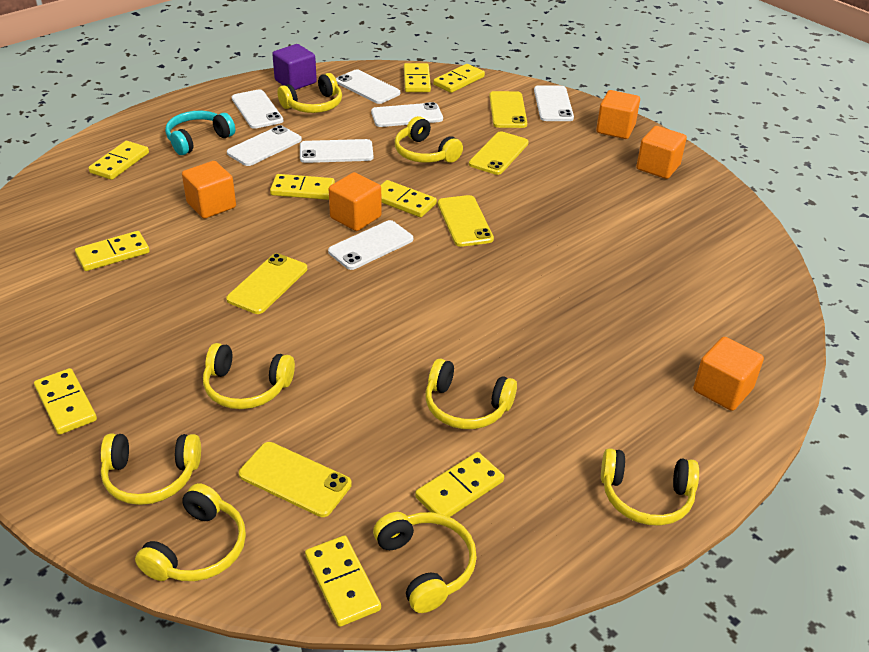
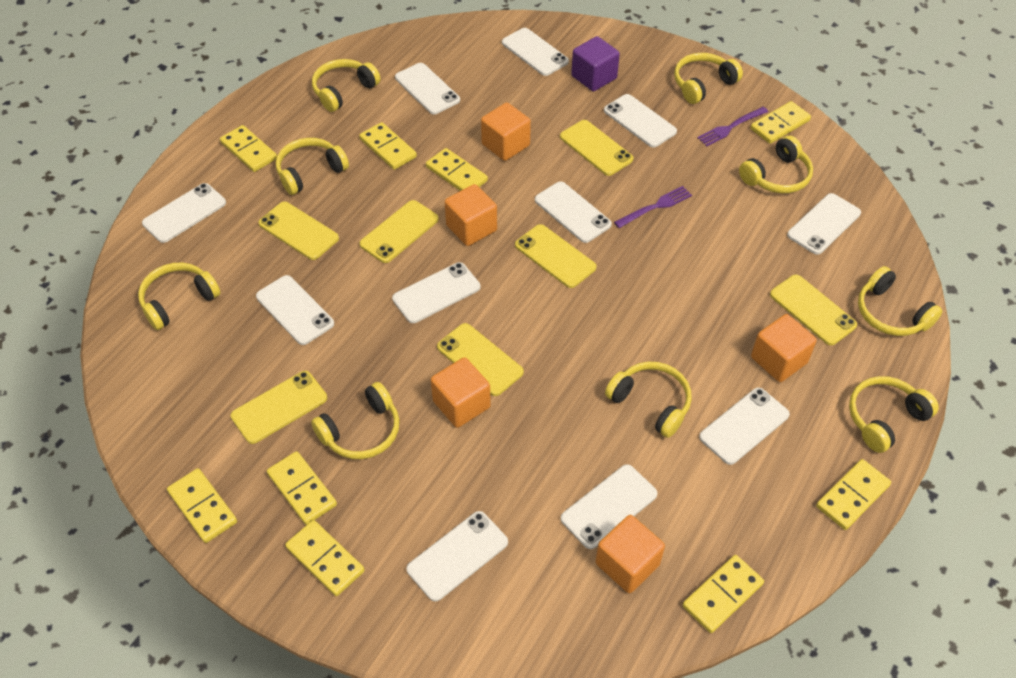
purple fork: none = 0 -> [614,186,692,228] [697,107,768,146] = 2
turquoise headphones: [165,111,235,155] = 1 -> none = 0
white phone: [227,125,302,166] [232,89,283,129] [300,139,373,163] [328,220,413,270] [336,69,400,104] [371,102,443,127] [534,85,574,121] = 7 -> [142,183,226,243] [256,275,334,345] [392,262,480,323] [395,63,460,115] [406,511,508,602] [502,28,569,76] [535,182,612,243] [561,464,657,549] [604,94,677,148] [699,387,790,465] [787,193,861,255] = 11
yellow headphones: [101,434,201,505] [135,483,246,581] [203,343,295,409] [277,73,342,113] [373,512,477,613] [395,116,463,163] [425,359,517,429] [601,448,699,526] = 8 -> [138,263,221,330] [276,138,349,195] [311,382,400,459] [312,59,380,112] [605,362,692,438] [674,53,743,104] [739,136,813,193] [849,376,939,453] [858,266,942,336] = 9
yellow phone: [226,253,307,314] [239,442,352,517] [438,195,494,247] [469,131,529,175] [489,91,527,128] = 5 -> [231,371,327,444] [258,202,339,260] [359,200,439,263] [437,323,524,396] [515,224,597,288] [560,120,633,176] [770,274,857,345] = 7

